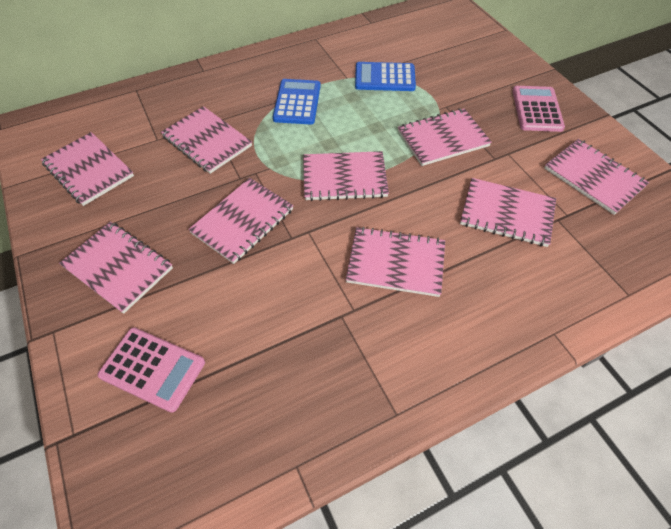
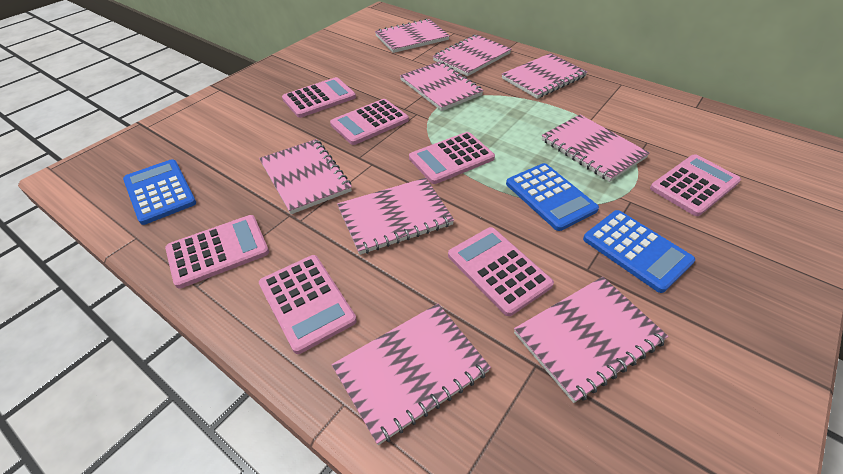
blue calculator: [273,79,320,125] [355,62,416,91] = 2 -> [123,159,196,225] [506,163,599,231] [583,210,695,293] = 3
pink calculator: [97,327,205,413] [512,86,565,132] = 2 -> [165,215,269,289] [259,255,357,354] [282,77,356,118] [330,99,409,145] [409,132,495,184] [448,227,554,316] [650,154,741,216] = 7

